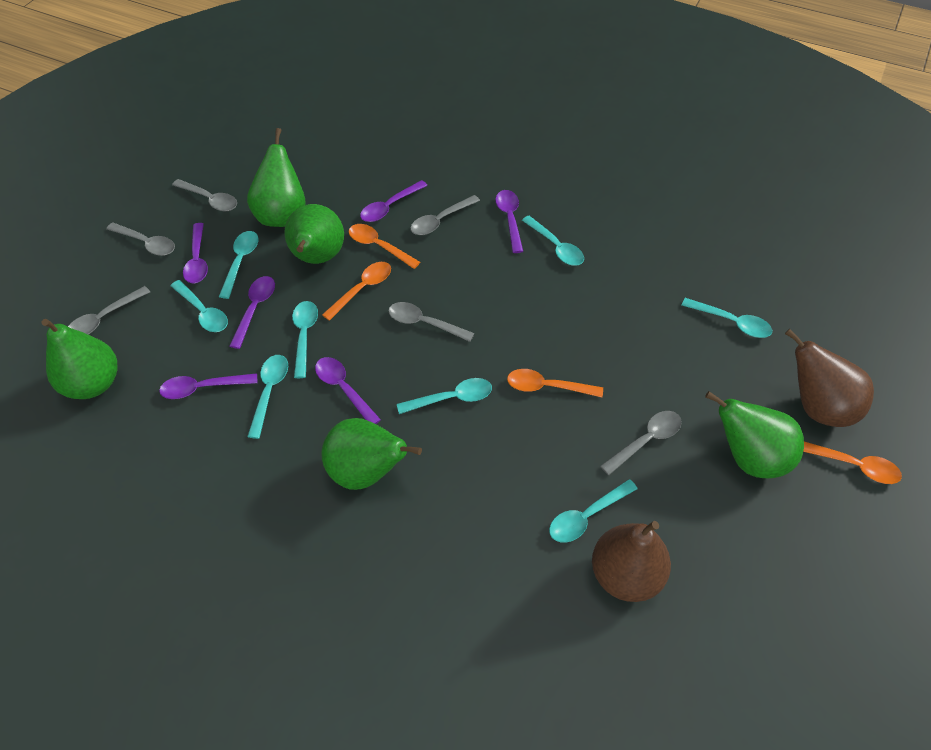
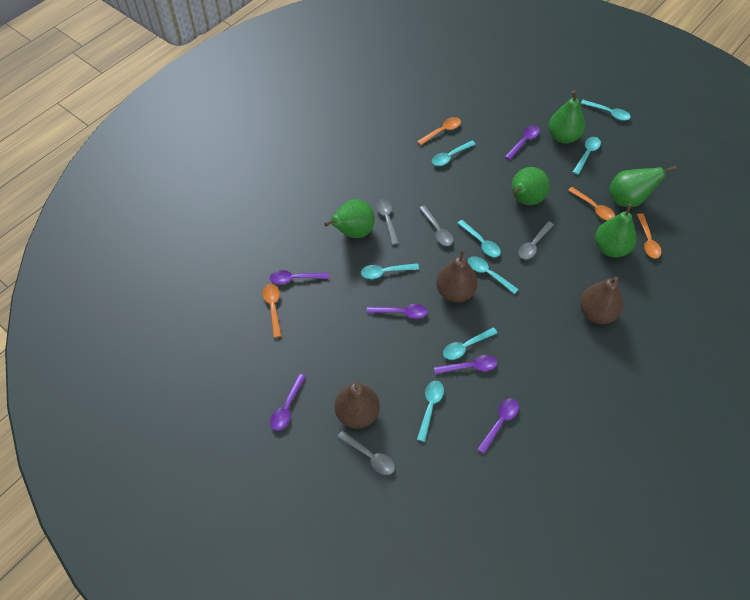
brown pear: [592,521,671,602] [785,329,874,427] = 2 -> [335,382,380,428] [436,249,478,302] [580,277,623,324] = 3
grey spoon: [68,286,150,335] [106,222,175,256] [172,179,237,211] [388,302,475,342] [410,195,480,235] [600,411,682,475] = 6 -> [337,431,395,475] [376,199,399,245] [419,205,453,246] [518,221,554,259] = 4

